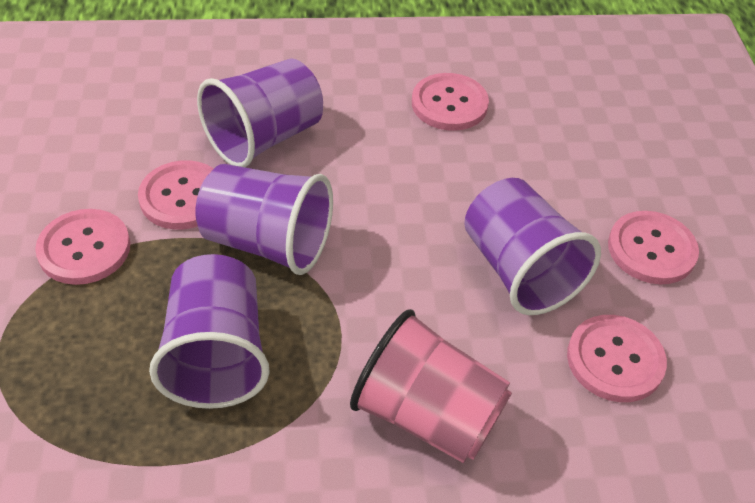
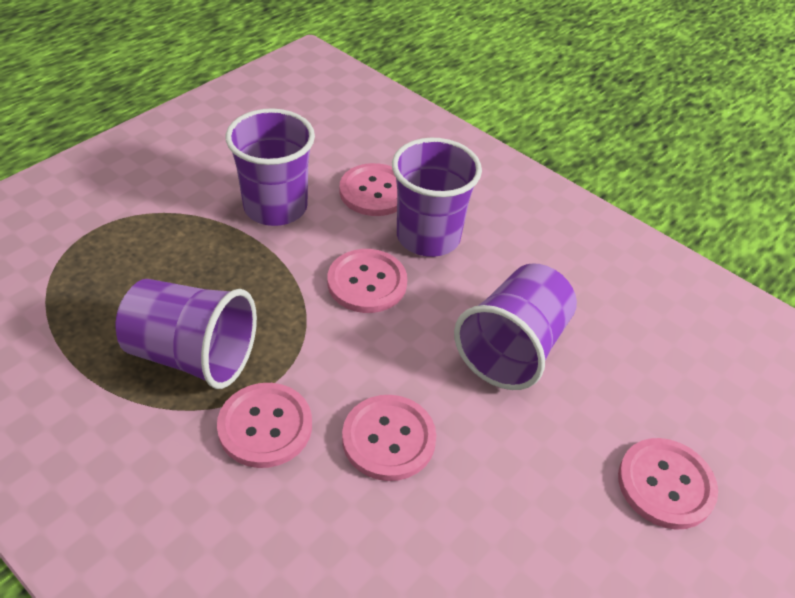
pink cup: [350,309,512,463] = 1 -> none = 0

